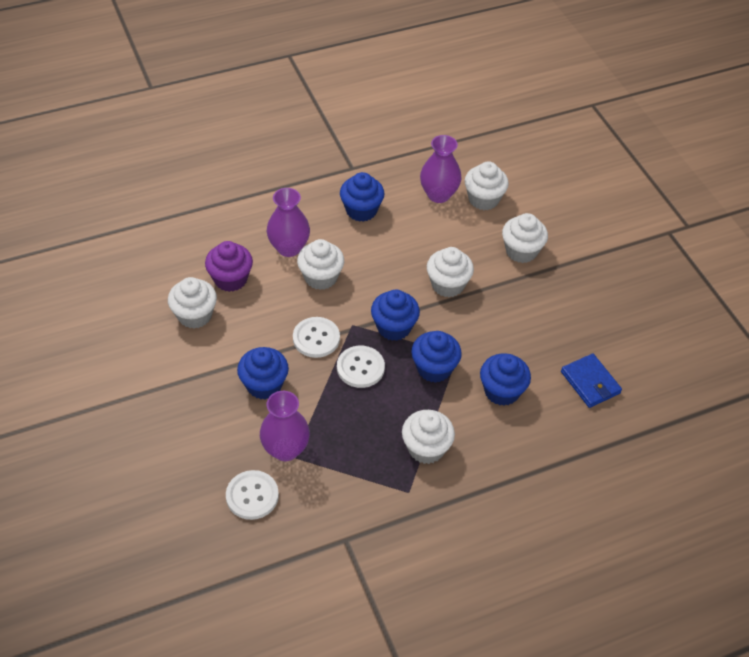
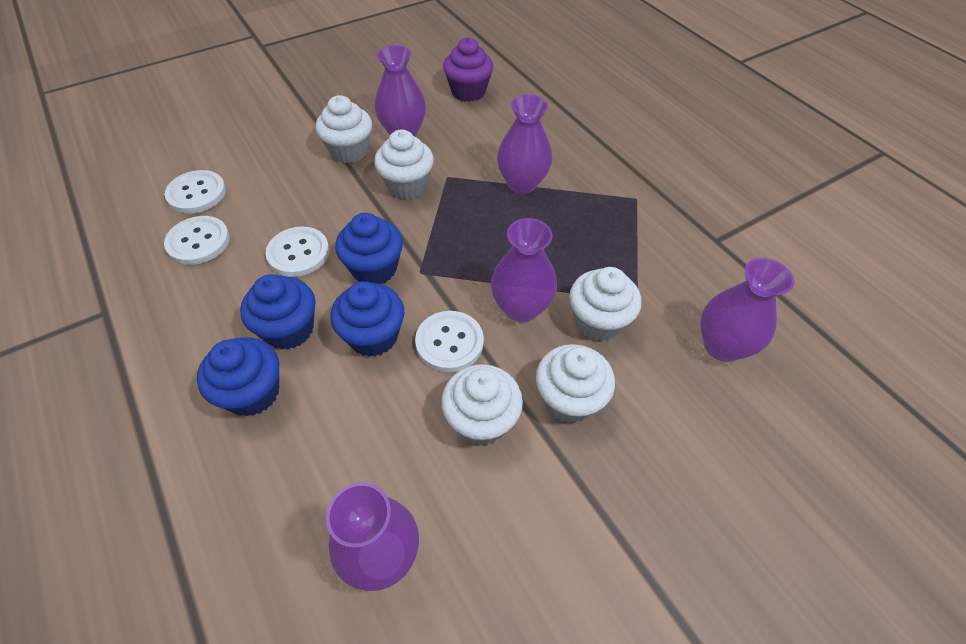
blue cupcake: [237,347,289,399] [340,172,385,222] [371,290,420,341] [411,331,462,383] [480,354,531,406] = 5 -> [197,337,279,416] [240,274,316,350] [330,281,404,357] [335,213,403,284] = 4
blue wallet: [561,353,622,408] = 1 -> none = 0
purple vase: [260,391,310,461] [267,188,310,257] [420,135,462,203] = 3 -> [326,482,419,591] [375,45,426,137] [491,218,557,322] [497,94,552,194] [700,258,794,362] = 5
white button: [226,470,279,520] [293,317,340,358] [337,345,385,388] = 3 -> [164,216,230,265] [165,170,226,213] [265,227,329,277] [415,311,484,372] = 4
white cupcake: [168,277,217,329] [297,239,344,290] [402,410,455,464] [427,247,474,297] [465,161,509,210] [502,213,548,263] = 6 -> [316,95,372,163] [374,130,434,199] [441,364,523,445] [536,344,615,423] [569,267,641,341] = 5

